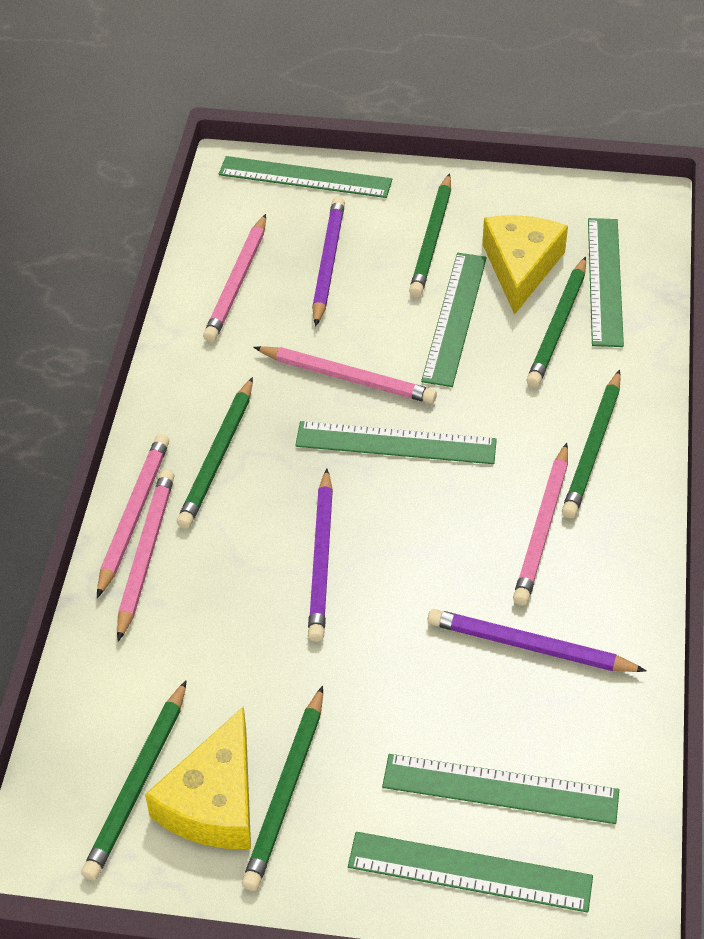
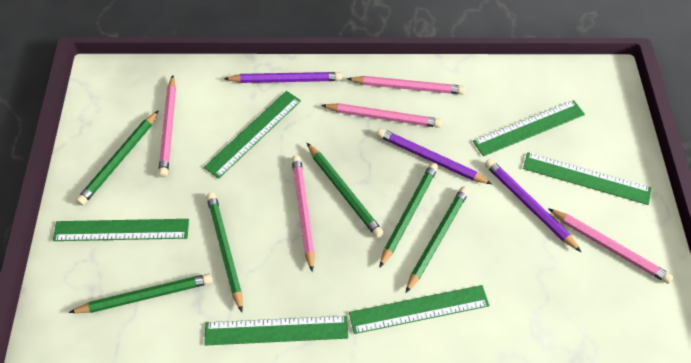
yellow cheese: [145,706,251,849] [482,215,568,315] = 2 -> none = 0

